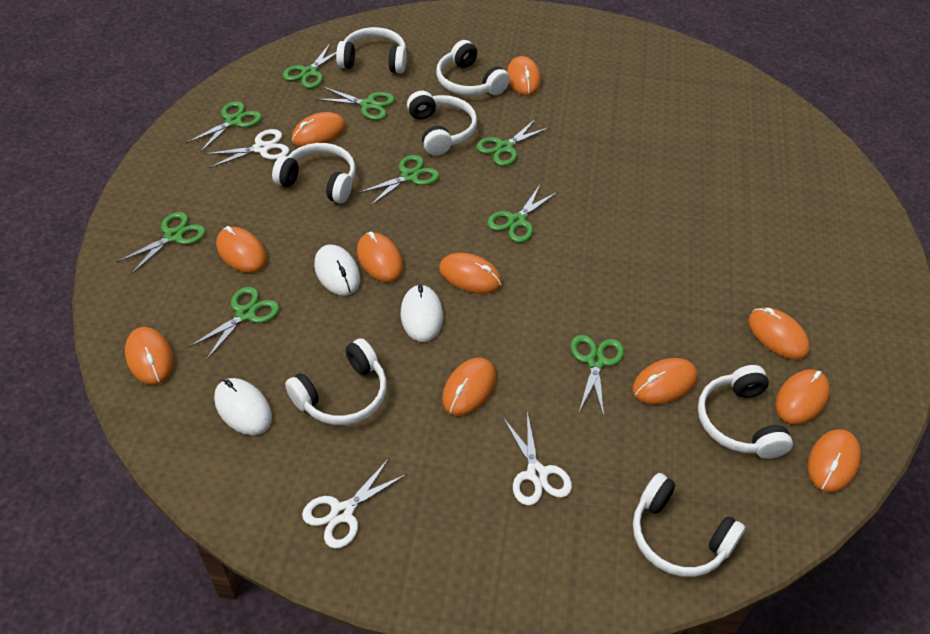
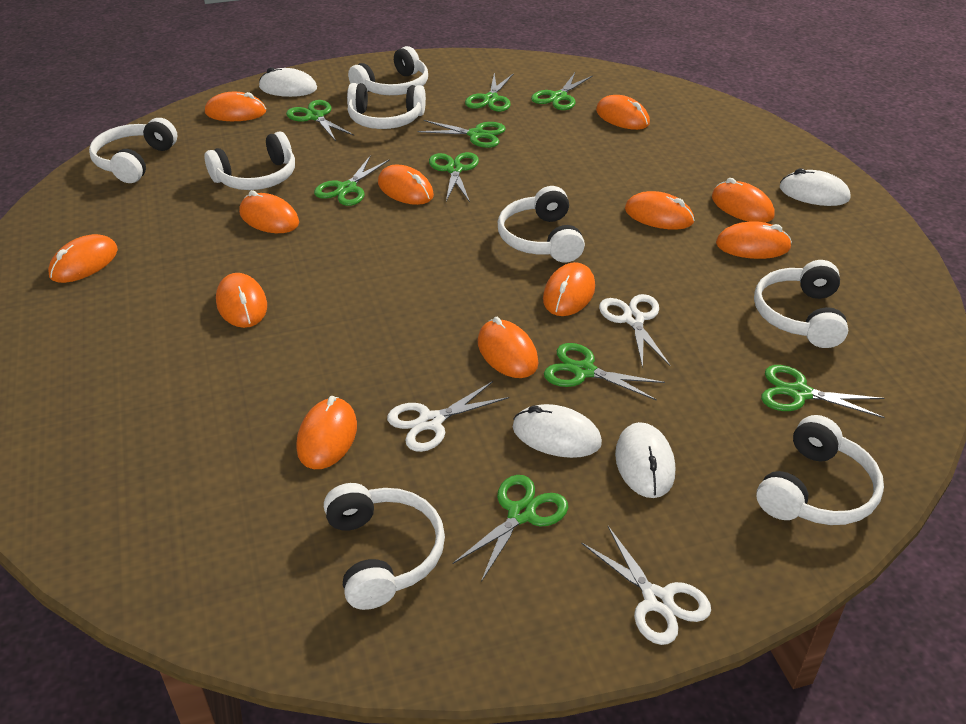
orange mouse: [125,327,174,385] [216,226,267,273] [292,112,346,147] [357,232,403,282] [439,253,502,294] [442,358,496,416] [507,56,541,95] [633,358,698,405] [748,307,810,360] [776,369,830,425] [808,429,861,493] = 11 -> [48,234,118,283] [205,92,266,121] [216,273,267,328] [239,190,299,233] [296,396,357,469] [378,164,434,205] [478,317,538,378] [543,262,595,316] [596,95,650,130] [625,191,694,230] [712,178,774,223] [716,221,792,259] = 12
white headphones: [272,143,356,203] [285,338,387,425] [336,27,406,73] [407,91,477,156] [436,40,510,96] [633,473,745,577] [698,365,793,459] = 7 -> [89,118,177,183] [204,132,295,190] [324,483,445,610] [347,83,426,129] [348,46,428,95] [498,186,585,262] [754,260,848,348] [756,415,884,525] = 8
white mouse: [214,378,272,435] [314,244,360,296] [400,284,443,342] = 3 -> [259,67,317,97] [513,404,602,458] [615,422,675,498] [780,168,850,206] = 4

